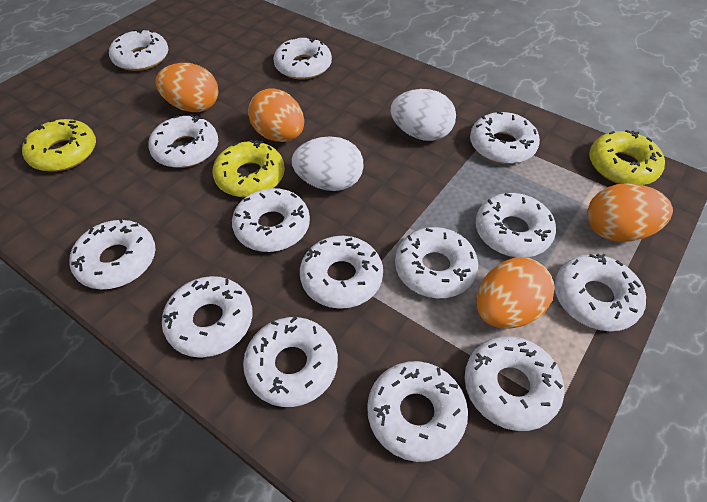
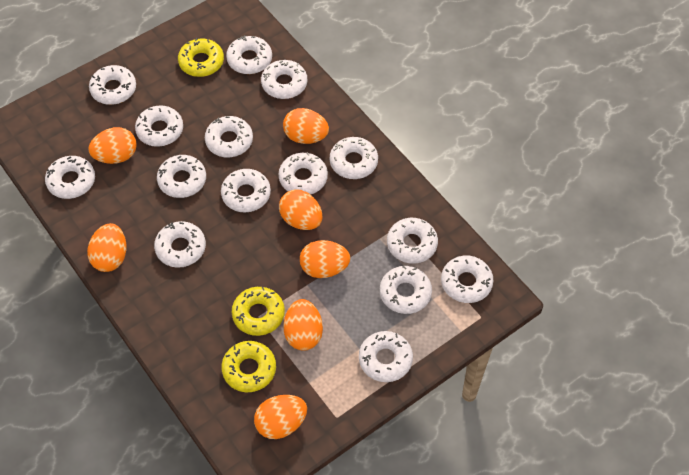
orange egg: [155,63,218,112] [248,88,304,142] [476,257,555,328] [587,183,673,242] = 4 -> [87,223,126,272] [88,127,137,164] [254,395,307,439] [279,189,323,230] [283,108,329,144] [283,299,323,351] [300,240,350,278] = 7
white donut: [70,218,156,289] [109,28,168,71] [148,114,218,168] [162,276,252,358] [232,188,310,252] [243,316,338,407] [273,36,332,80] [300,236,383,309] [367,361,468,462] [395,227,478,298] [464,336,564,431] [470,111,540,164] [476,193,556,258] [554,253,646,331] = 14 -> [45,156,95,199] [89,65,136,105] [135,105,183,147] [154,221,206,268] [157,155,206,198] [205,116,253,157] [221,169,271,212] [226,35,272,74] [261,60,307,99] [279,152,328,195] [330,137,378,179] [359,331,413,382] [380,265,432,314] [387,218,438,264] [441,256,493,303] = 15
white egg: [292,136,363,191] [390,89,456,141] = 2 -> none = 0

